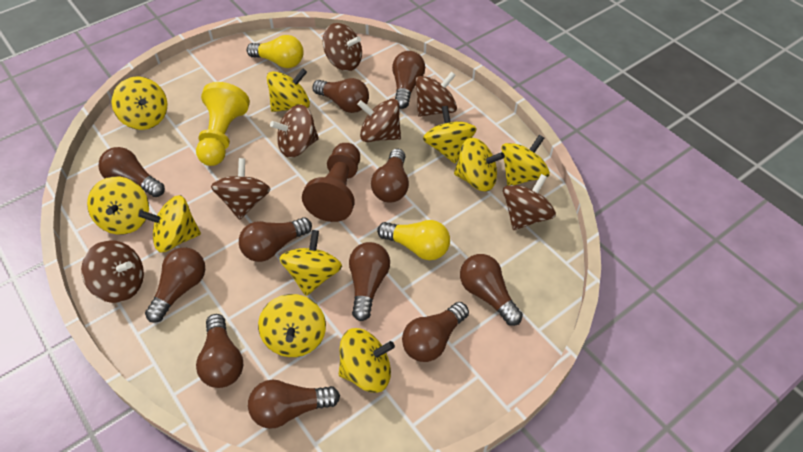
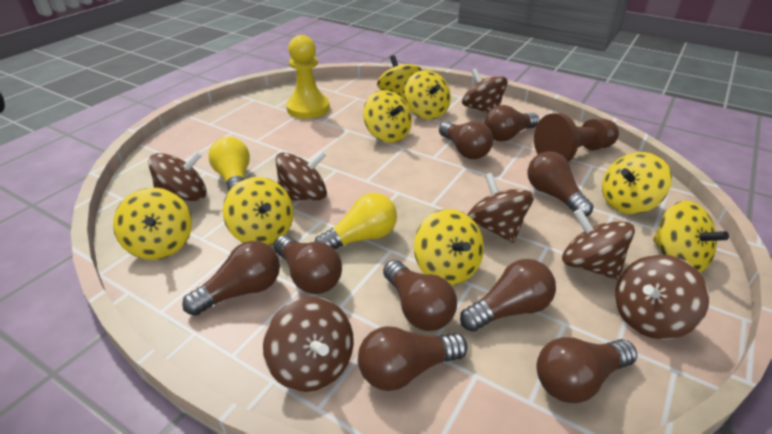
brown light bulb: [98,147,165,197] [145,247,205,323] [196,314,243,388] [239,217,312,262] [248,379,340,429] [313,78,369,113] [349,242,390,321] [371,149,409,203] [392,51,425,109] [402,302,469,362] [460,254,523,326] = 11 -> [182,241,280,316] [274,235,342,294] [358,326,468,391] [383,260,457,331] [439,121,493,159] [460,259,556,332] [484,105,539,141] [527,151,593,217] [536,337,637,403] = 9
yellow spinning top: [87,176,149,235] [112,76,167,130] [139,195,201,252] [258,294,326,357] [267,68,310,112] [279,230,342,296] [339,328,395,393] [423,106,477,163] [454,138,505,192] [501,135,550,185] = 10 -> [113,188,192,260] [223,177,294,245] [363,90,412,143] [377,55,422,101] [404,70,451,119] [414,209,484,285] [602,152,672,214] [653,201,729,273] = 8

